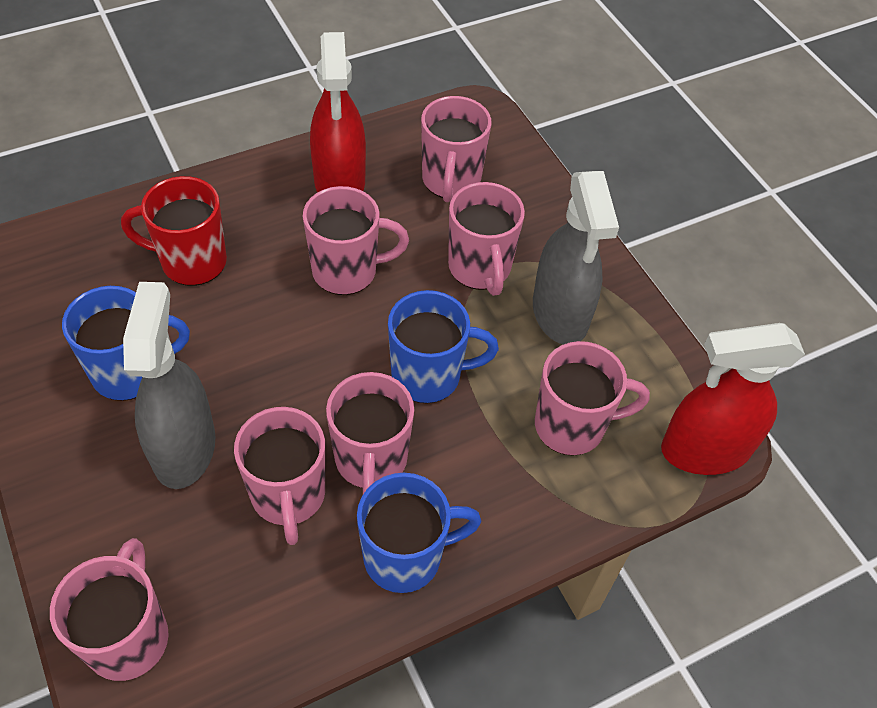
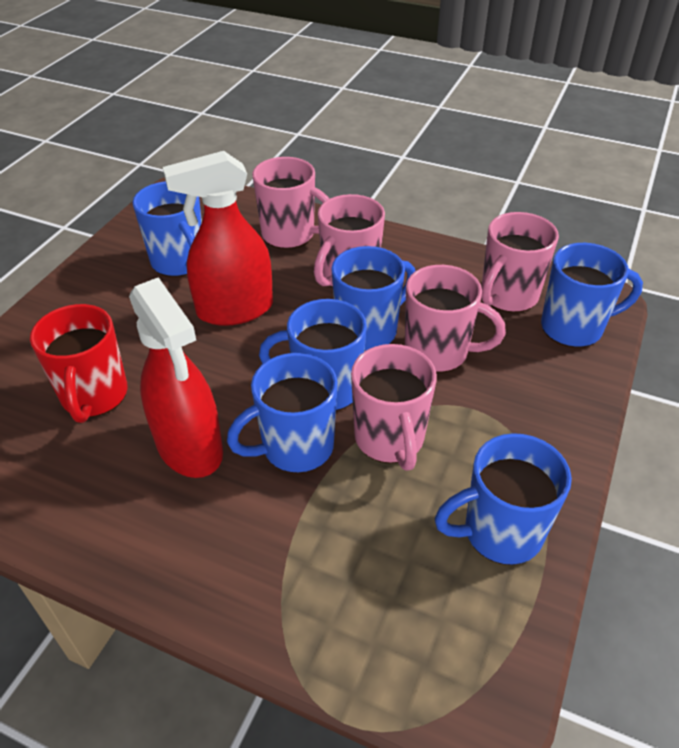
blue mug: [62,286,190,401] [357,473,481,593] [388,290,499,404] = 3 -> [133,181,202,277] [227,353,338,473] [259,299,367,411] [331,246,415,352] [435,433,572,565] [541,243,643,348] = 6
grey spray bottle: [123,282,215,489] [533,171,619,345] = 2 -> none = 0
pink mug: [50,538,169,681] [234,407,325,545] [303,186,409,295] [326,372,414,494] [421,96,492,202] [448,182,525,296] [535,341,650,456] = 7 -> [252,157,329,249] [314,194,385,288] [351,344,437,471] [405,265,506,373] [481,212,559,313] = 5

